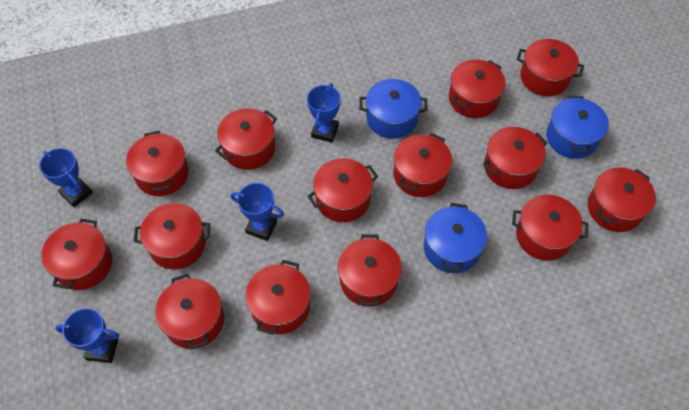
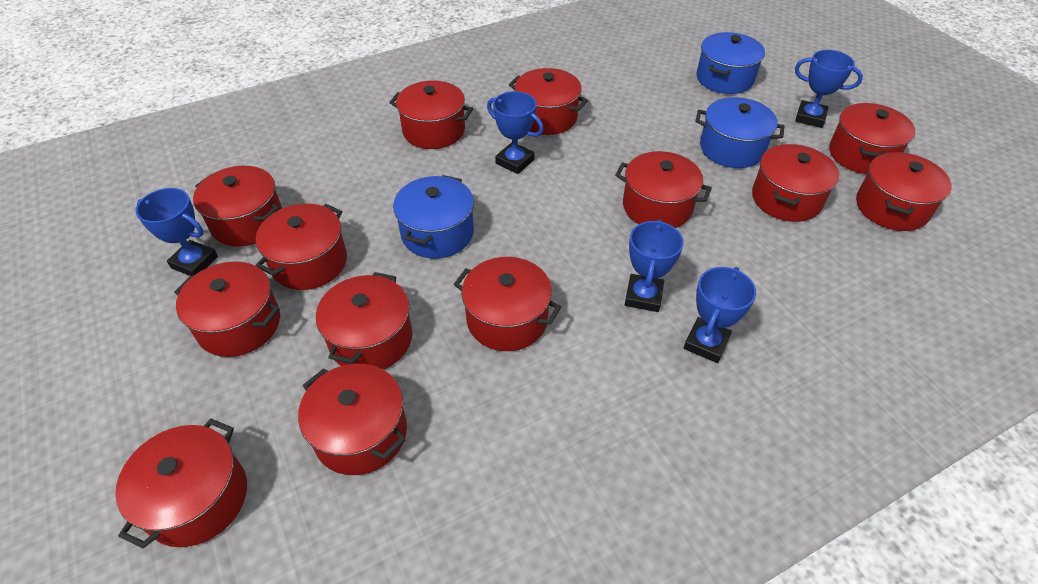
blue trophy: [39,148,93,207] [55,308,119,363] [231,183,284,241] [307,83,341,143] = 4 -> [136,188,218,276] [487,91,544,174] [625,220,684,312] [684,267,756,363] [795,50,863,128] = 5
red pot: [41,218,112,290] [126,131,189,196] [134,203,210,269] [155,274,224,350] [215,108,277,170] [245,260,311,335] [308,158,378,222] [338,234,402,307] [394,133,452,197] [449,59,506,118] [483,127,547,189] [512,195,588,261] [517,39,584,96] [588,168,656,232] = 14 -> [115,419,247,549] [174,261,280,357] [193,166,282,247] [256,204,347,290] [298,364,407,475] [316,272,412,369] [389,81,473,149] [454,257,561,351] [509,68,588,135] [615,151,712,228] [752,144,839,222] [829,103,915,174] [856,152,952,231] = 13

